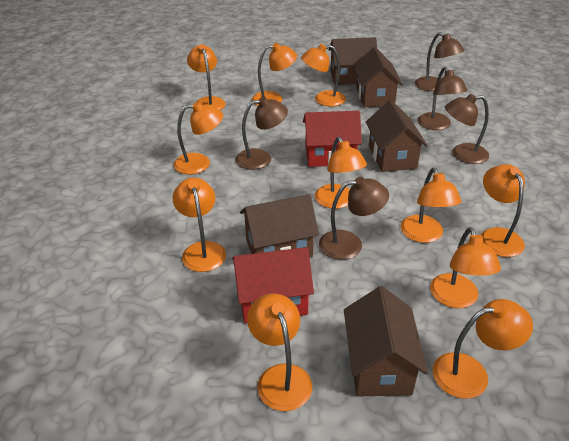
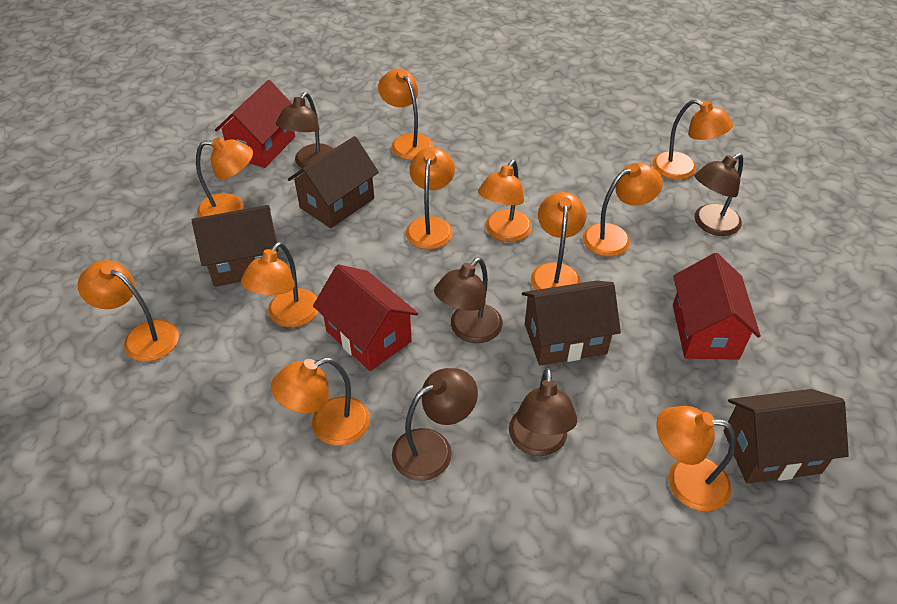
brown house: [240,194,319,257] [329,37,377,85] [344,286,428,396] [353,47,403,107] [366,100,428,172] = 5 -> [192,205,279,287] [288,136,379,228] [522,281,621,366] [724,389,849,484] = 4
red house: [232,247,314,323] [303,111,362,167] = 2 -> [215,80,295,168] [313,264,418,371] [673,253,761,360] = 3

